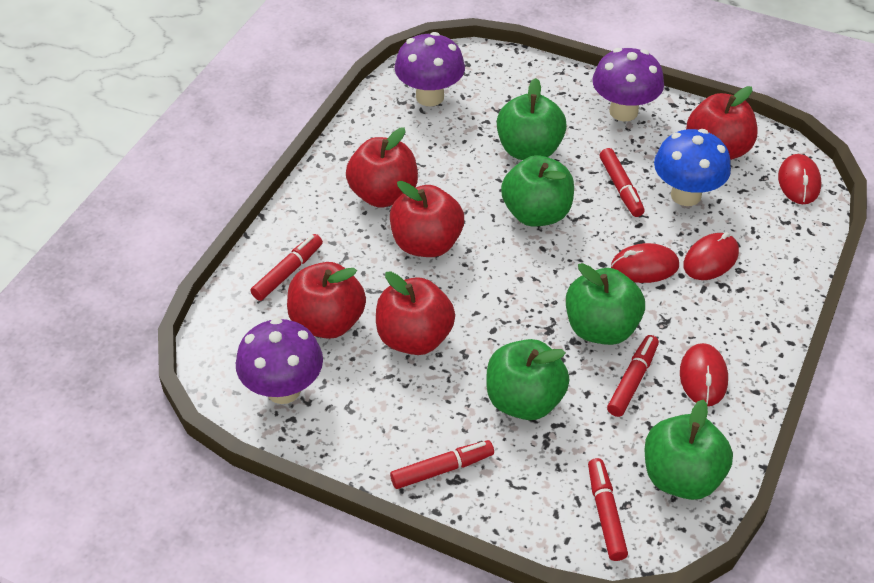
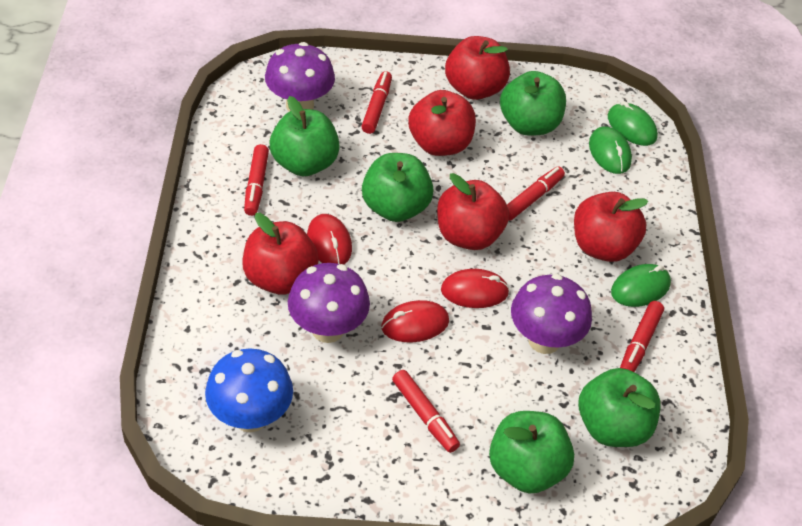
green mouse: none = 0 -> [589,126,632,174] [608,101,658,146] [611,264,671,307] = 3
red mouse: [611,243,679,283] [680,343,728,406] [683,232,739,280] [778,154,821,204] = 4 -> [307,214,352,264] [381,300,449,342] [441,269,510,308] = 3

